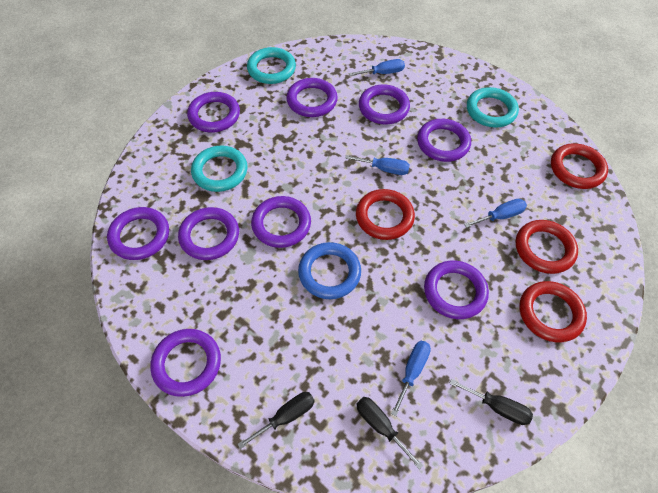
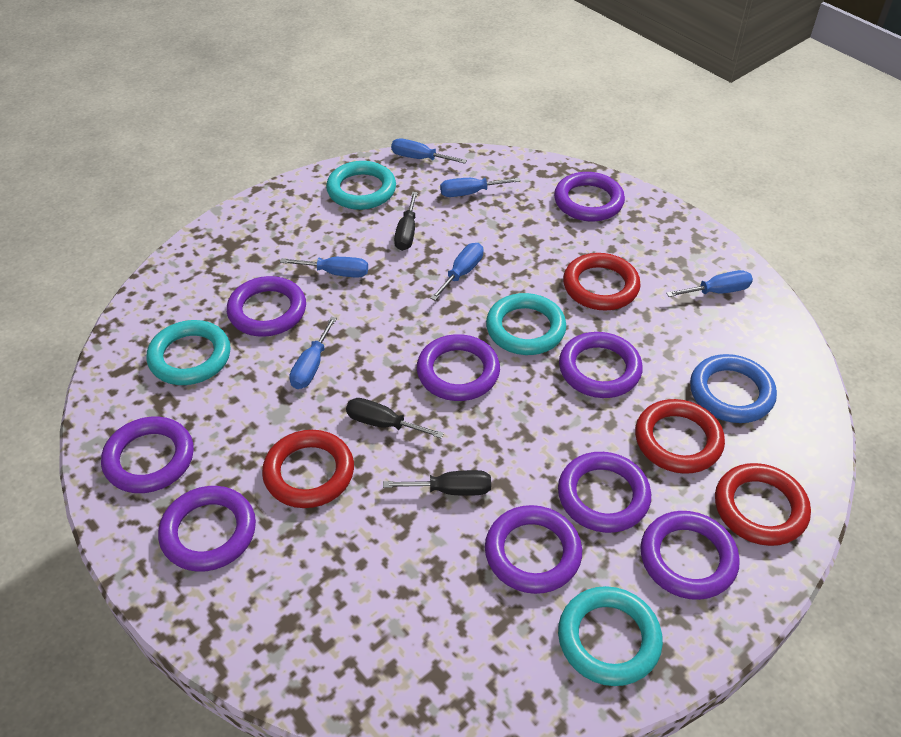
blue screwdriver: [345,155,410,175] [349,59,405,76] [391,341,431,417] [464,199,527,228] = 4 -> [280,257,368,278] [289,316,337,389] [391,138,467,164] [430,243,483,301] [440,178,521,197] [666,270,753,297] = 6
turquoise ring: [191,146,248,192] [247,47,296,84] [467,87,519,127] = 3 -> [146,320,230,385] [326,161,396,210] [486,293,566,355] [558,586,663,686] = 4

